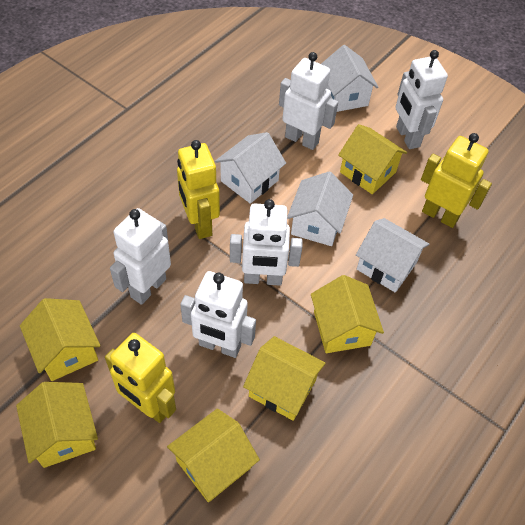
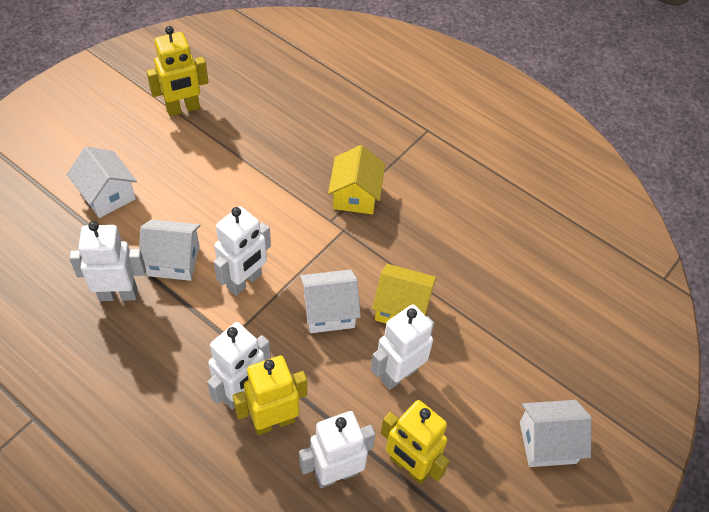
yellow house: [16,382,98,468] [20,298,100,381] [167,408,260,502] [243,336,326,421] [311,275,384,353] [338,124,407,194] = 6 -> [328,145,385,214] [372,264,436,323] = 2

